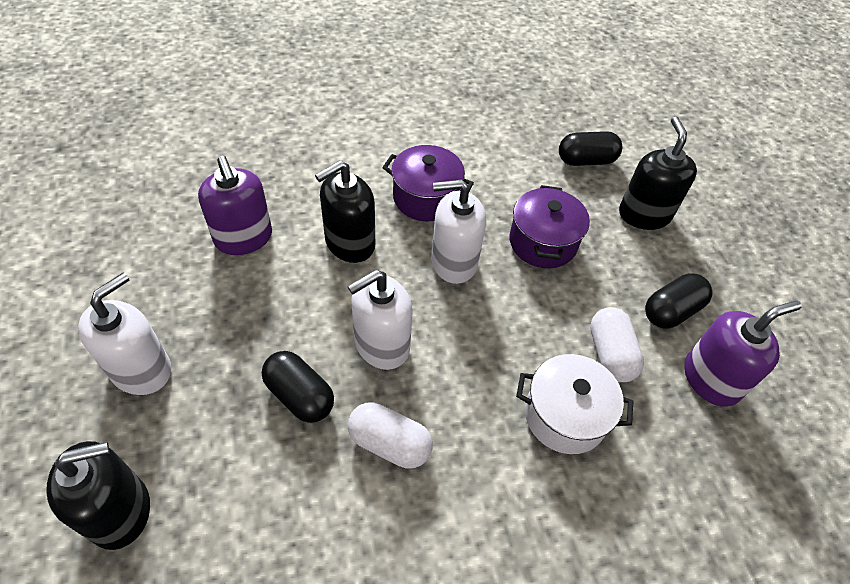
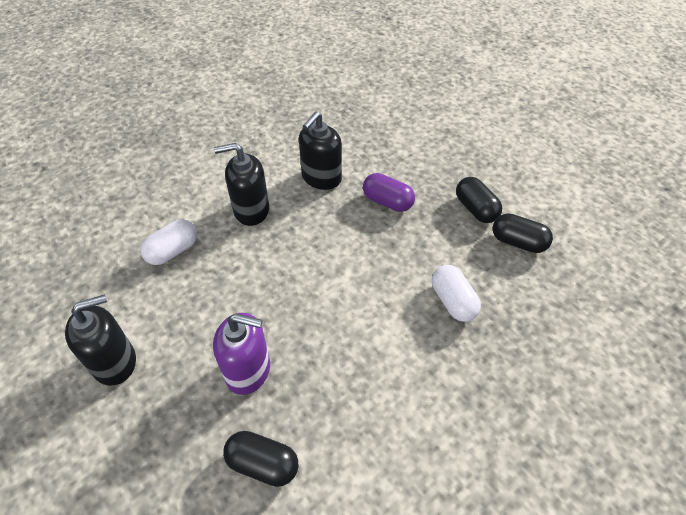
purple capsule: none = 0 -> [363,173,415,212] = 1
purple pot: [382,145,474,221] [509,185,590,268] = 2 -> none = 0
purple soap dispenser: [198,156,272,255] [684,301,802,407] = 2 -> [213,313,270,395] = 1
white pot: [516,354,633,454] = 1 -> none = 0
white soap dispenser: [78,273,171,395] [348,270,413,370] [431,179,486,284] = 3 -> none = 0

